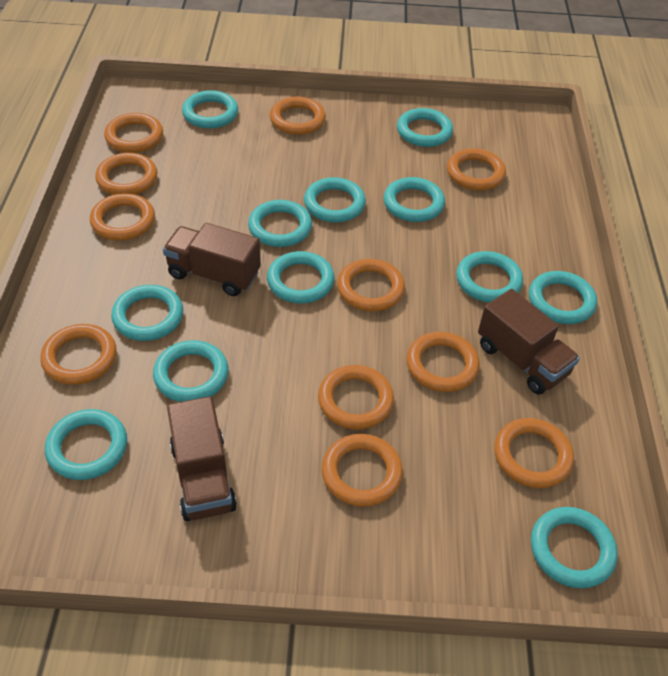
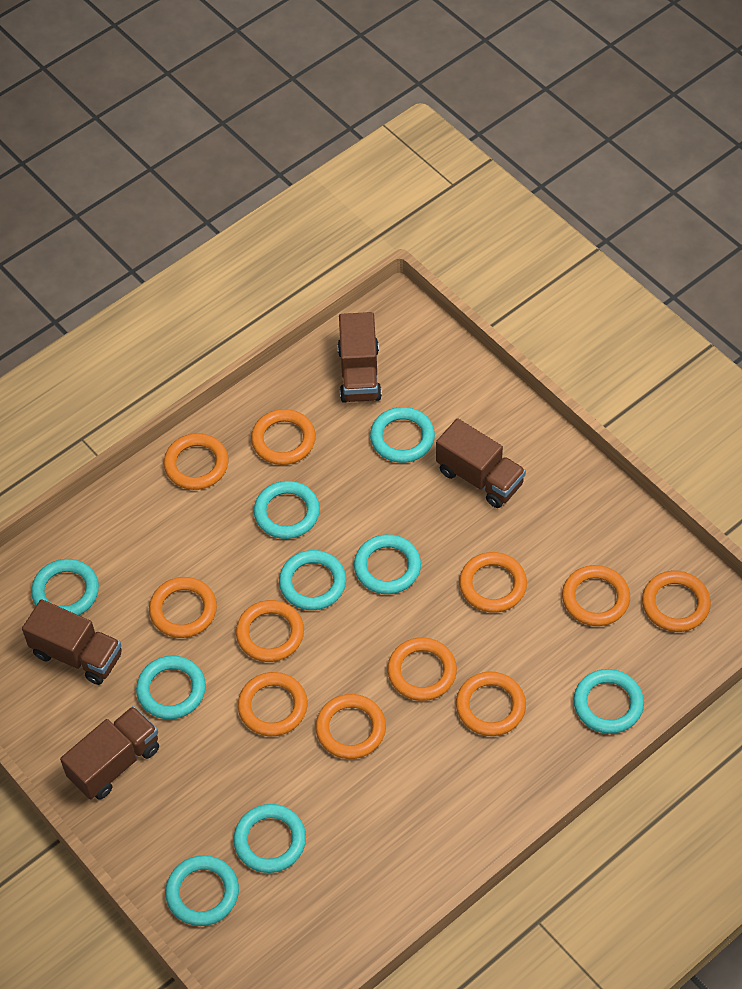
brown truck: [163,223,261,296] [167,396,237,521] [478,289,580,395] = 3 -> [22,599,122,685] [60,706,159,800] [337,312,382,403] [436,418,526,508] = 4
turquoise ring: [45,409,127,480] [111,285,183,341] [153,340,228,402] [182,90,238,128] [248,200,312,247] [267,251,335,303] [304,177,366,222] [384,177,445,222] [397,108,453,147] [456,251,523,303] [529,271,597,324] [531,507,618,588] = 12 -> [31,559,99,615] [136,655,206,719] [165,855,239,926] [233,804,306,873] [254,481,320,539] [279,550,346,610] [354,534,421,594] [370,407,435,463] [573,669,644,734] = 9

